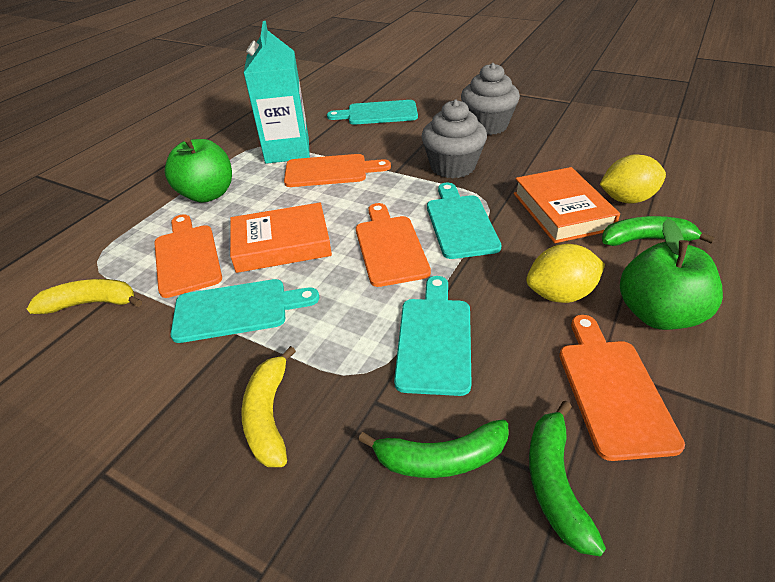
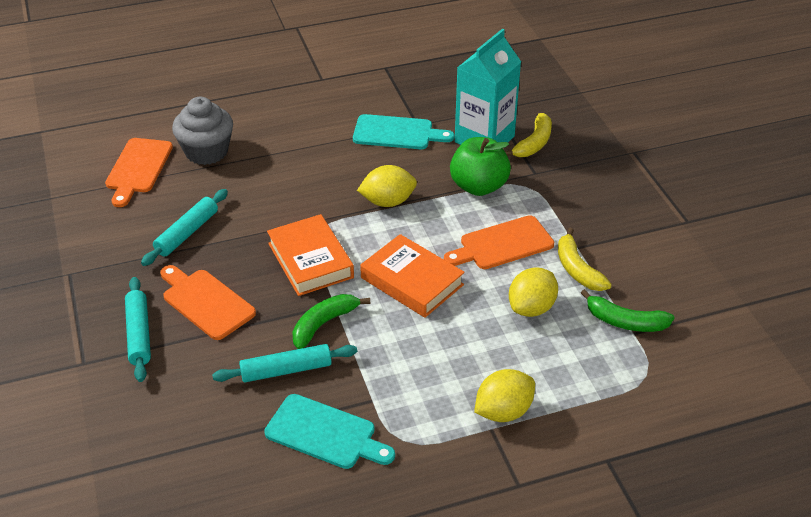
green apple: [165,137,232,203] [620,219,723,330] = 2 -> [450,137,511,196] = 1
green banana: [358,419,509,478] [529,401,606,557] [602,216,715,246] = 3 -> [292,294,370,349] [581,289,675,332] = 2
grey cupcake: [422,100,487,178] [461,63,520,135] = 2 -> [172,97,233,165] = 1
orange cutting board: [154,214,222,298] [284,154,391,187] [356,203,431,287] [559,315,685,461] = 4 -> [105,138,173,207] [160,265,256,340] [444,215,554,269] = 3
turquoise cutting board: [171,279,319,343] [327,100,418,125] [394,276,472,396] [427,183,502,259] = 4 -> [264,394,395,469] [353,114,454,149] = 2
turquoise rolling pin: none = 0 -> [125,277,151,382] [141,189,228,266] [212,344,357,382] = 3
yellow lemon: [526,244,605,303] [600,154,666,204] = 2 -> [357,165,417,207] [474,369,535,422] [509,267,558,317] = 3

